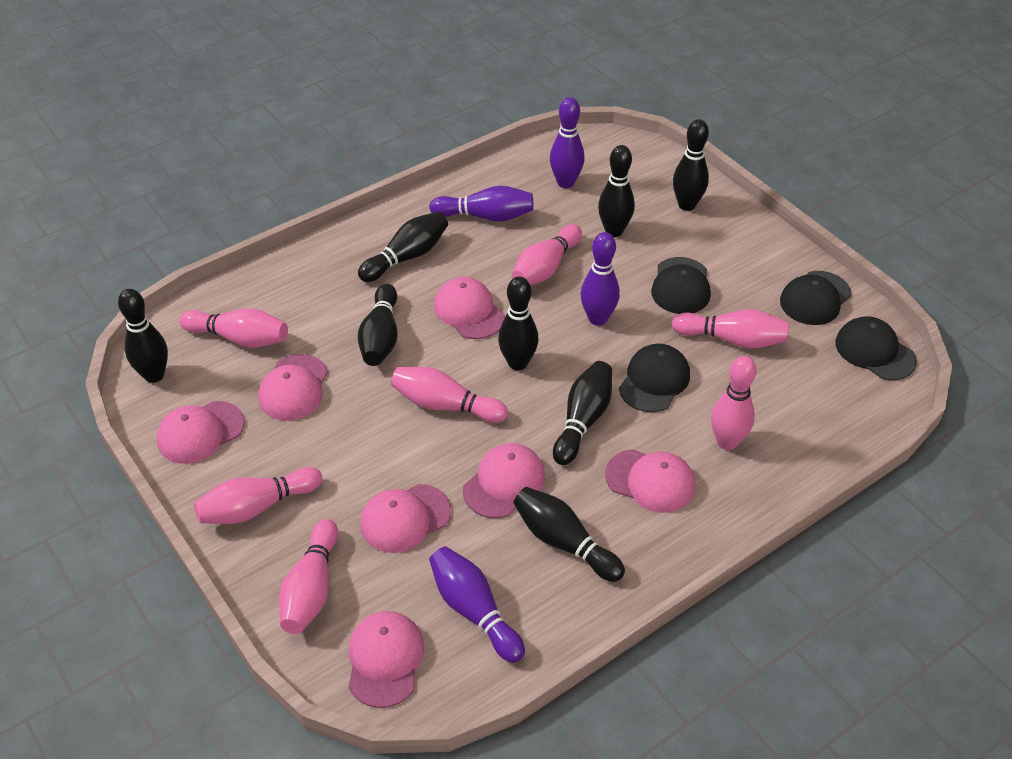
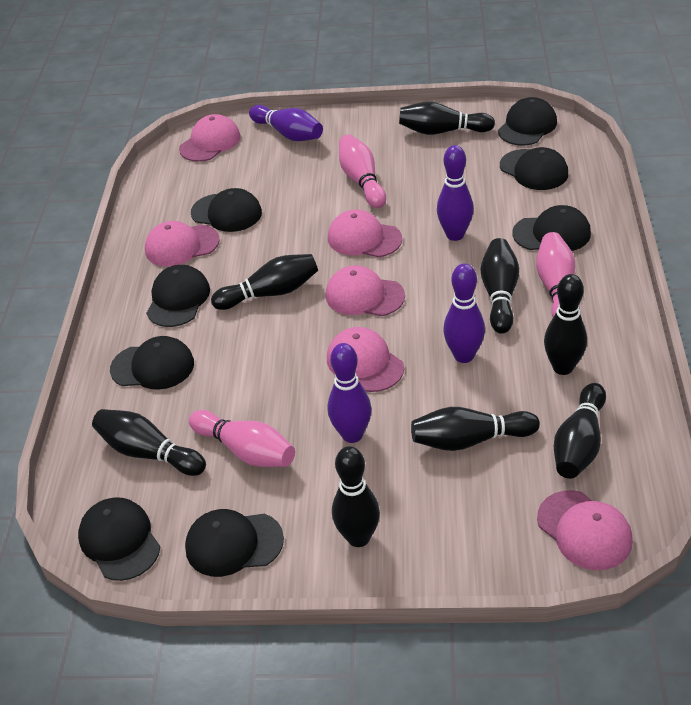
black cap: [619,344,690,412] [651,257,711,314] [780,271,851,325] [836,316,917,380] = 4 -> [78,497,160,581] [110,336,194,390] [146,265,210,327] [185,509,284,577] [191,188,262,232] [498,97,557,146] [500,147,568,190] [512,205,591,251] = 8
pink bowling pin: [179,309,288,348] [194,467,322,524] [279,519,338,634] [391,367,508,423] [511,224,582,285] [672,309,789,349] [711,356,757,450] = 7 -> [189,410,295,467] [339,134,386,208] [536,232,575,317] = 3
pink cap: [157,401,244,464] [258,354,328,421] [349,611,424,708] [360,484,451,553] [434,277,505,339] [463,443,545,518] [605,449,695,513] = 7 -> [145,221,220,266] [179,114,241,162] [326,265,405,316] [327,327,404,392] [328,210,402,258] [537,490,633,570] = 6

